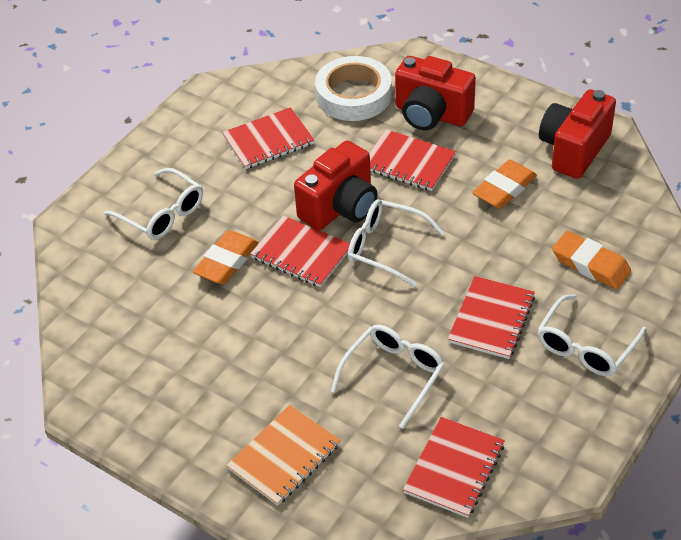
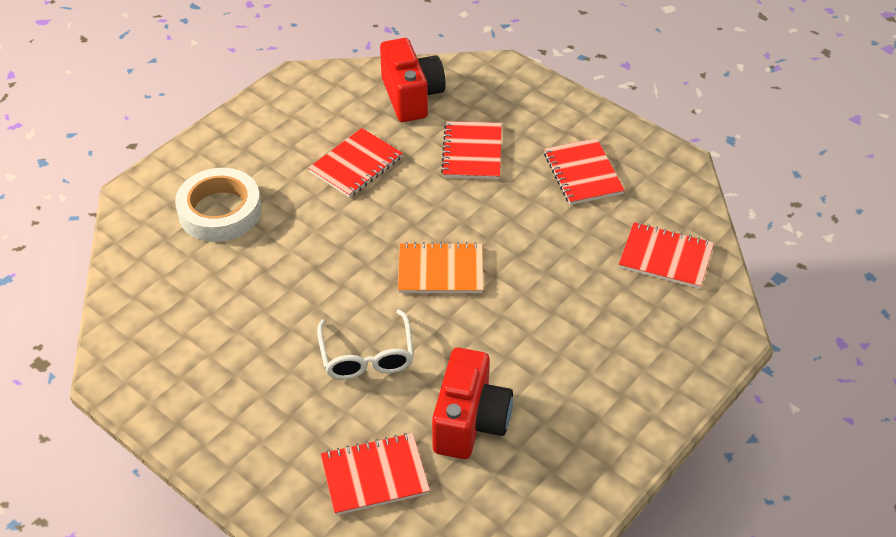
orange eraser: [193,230,258,284] [472,160,537,209] [552,231,631,289] = 3 -> none = 0
red camera: [294,140,377,230] [395,56,476,130] [539,89,616,179] = 3 -> [380,38,446,122] [432,348,513,459] = 2
white glasses: [104,168,203,240] [331,324,445,429] [348,199,444,287] [537,294,647,376] = 4 -> [317,309,414,380] = 1

